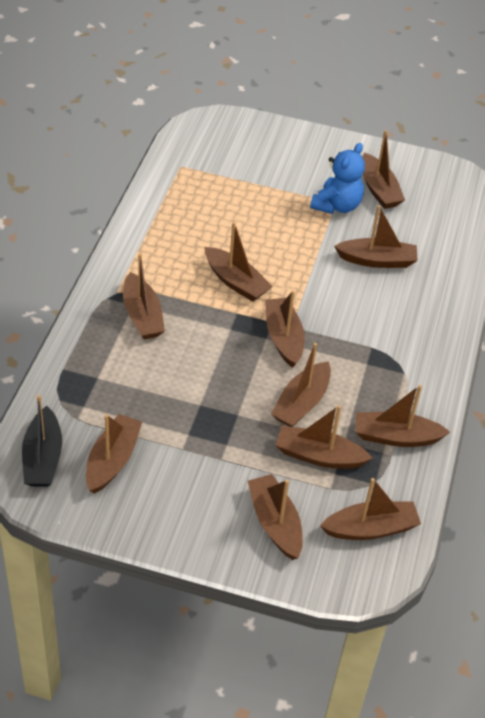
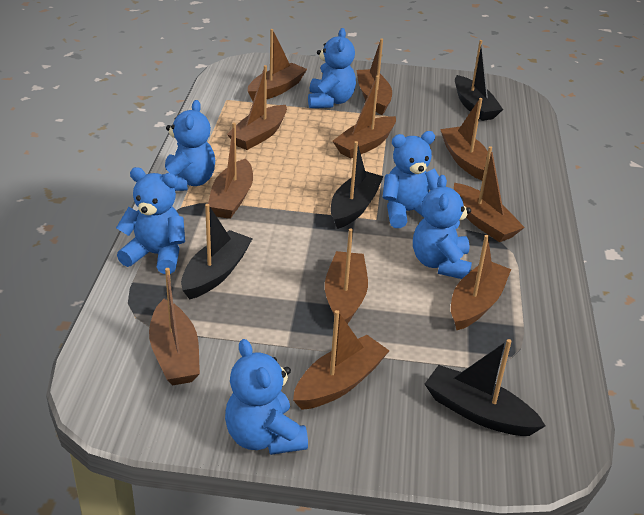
black boat: [22,395,62,487] = 1 -> [181,204,253,299] [330,141,384,229] [425,339,546,436] [455,40,503,121] = 4
blue teddy bear: [310,143,365,214] = 1 -> [116,167,185,274] [162,100,215,191] [225,339,308,455] [308,28,356,108] [382,131,439,228] [413,175,472,279] = 6

